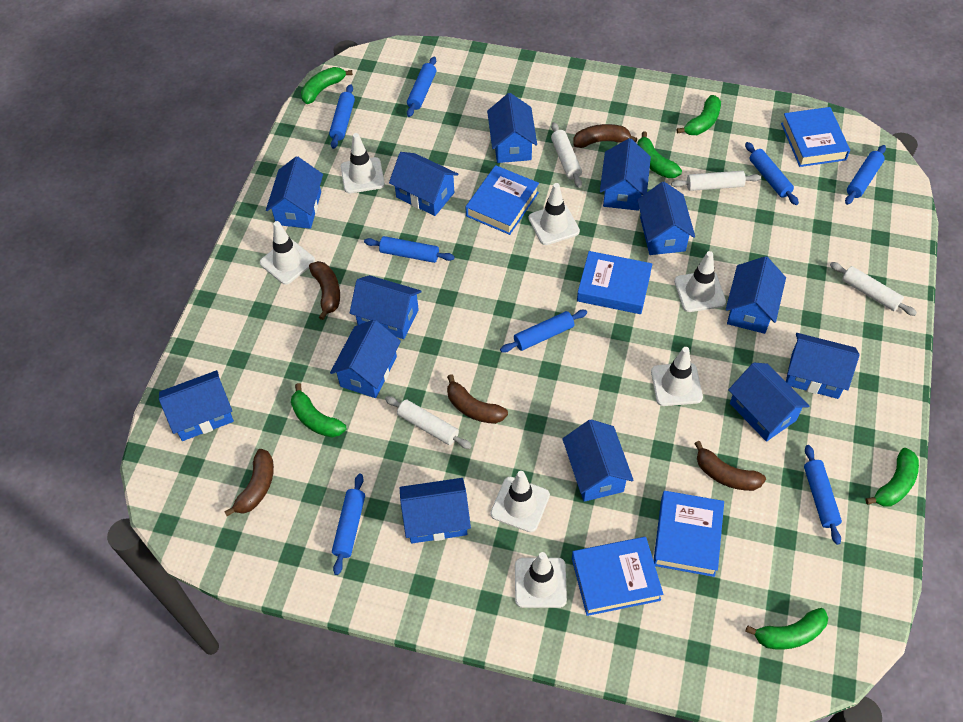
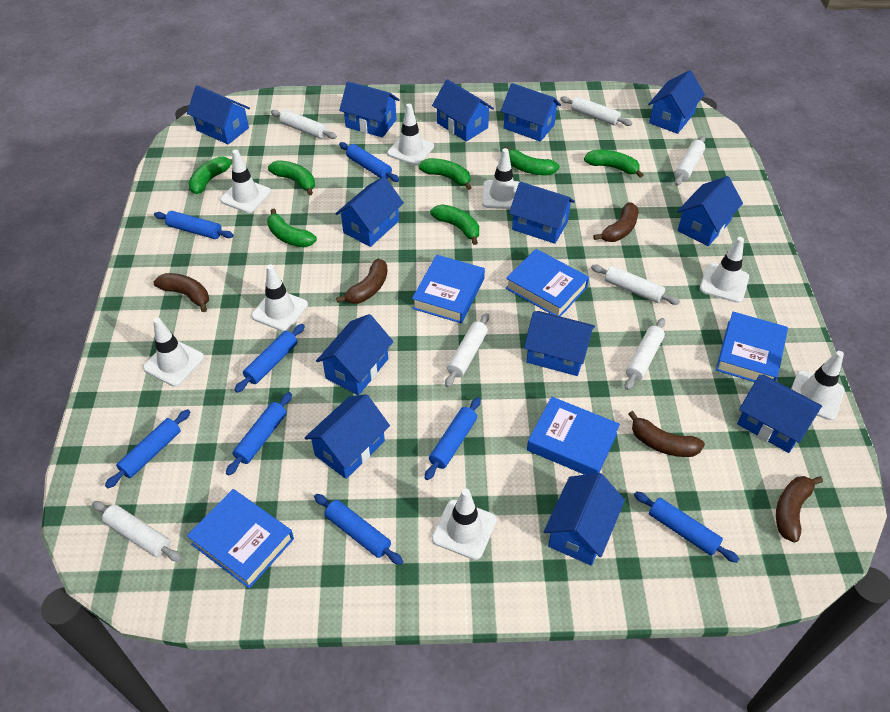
green banana: [291,383,346,437] [301,67,353,104] [637,131,682,178] [677,95,721,135] [745,608,828,650] [865,448,919,507] = 6 -> [188,156,232,194] [267,209,317,247] [268,160,315,196] [418,158,472,190] [430,204,479,245] [504,146,560,175] [584,150,643,178] = 7
white rolling pin: [385,396,472,449] [551,122,582,188] [671,171,761,191] [830,262,917,316] = 4 -> [92,501,182,562] [271,110,337,139] [445,313,489,387] [560,96,632,126] [591,265,680,305] [625,318,665,390] [675,136,705,186] = 7
white traffic cone: [260,221,315,285] [341,133,385,193] [490,471,550,532] [515,552,567,608] [528,183,580,245] [651,347,703,406] [674,251,726,312] = 7 -> [143,318,204,387] [220,149,271,213] [251,264,308,332] [387,104,434,166] [432,489,497,560] [482,148,519,209] [700,237,749,303] [791,351,845,420] = 8

